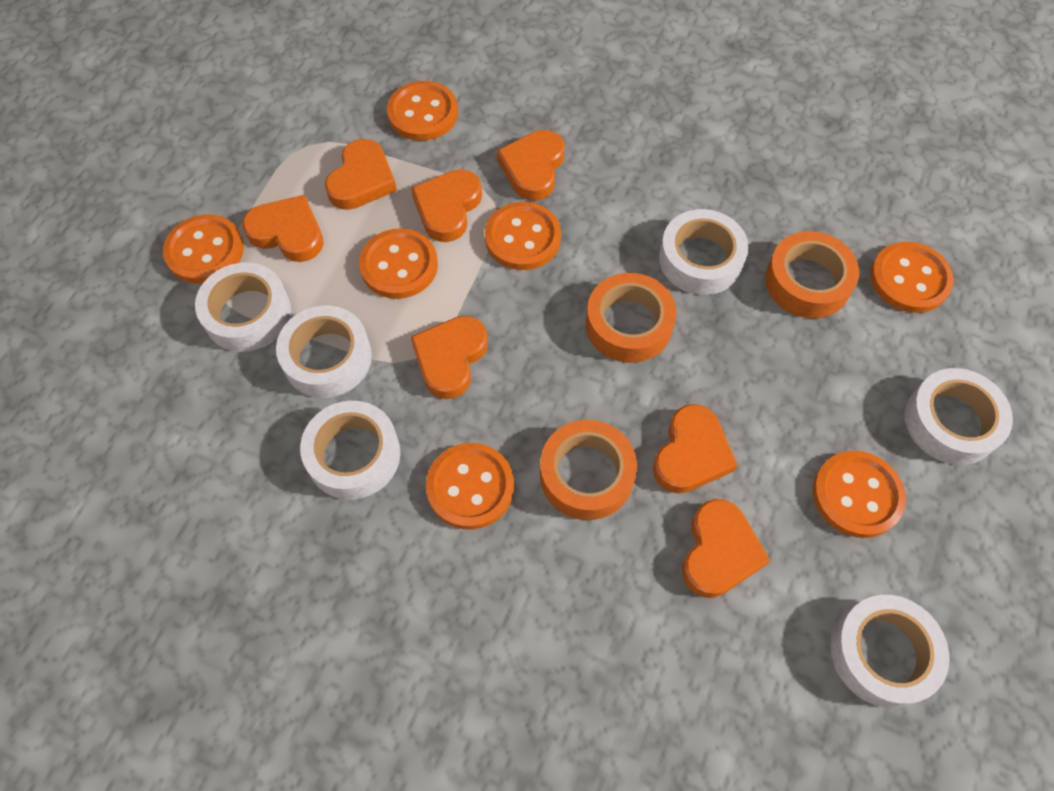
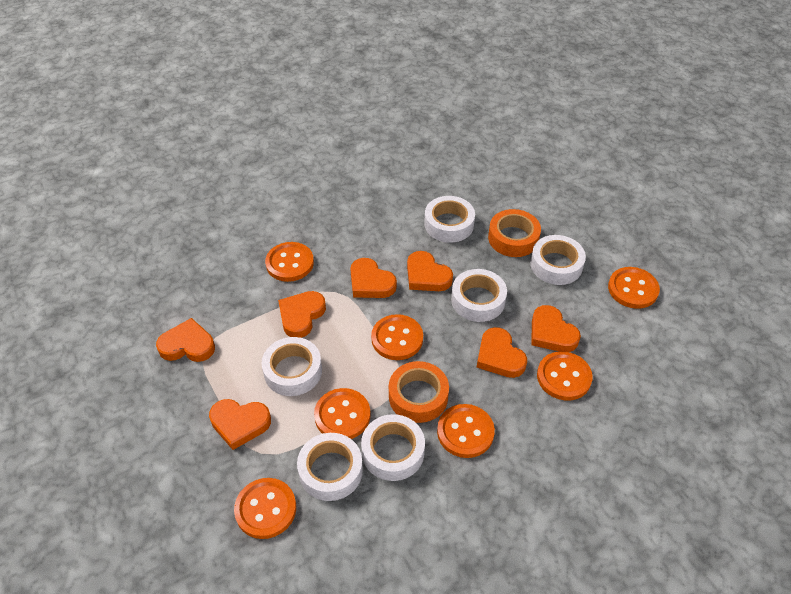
orange tape: [540,420,637,520] [586,273,677,363] [765,231,860,319] = 3 -> [389,361,449,423] [488,209,541,257] = 2

